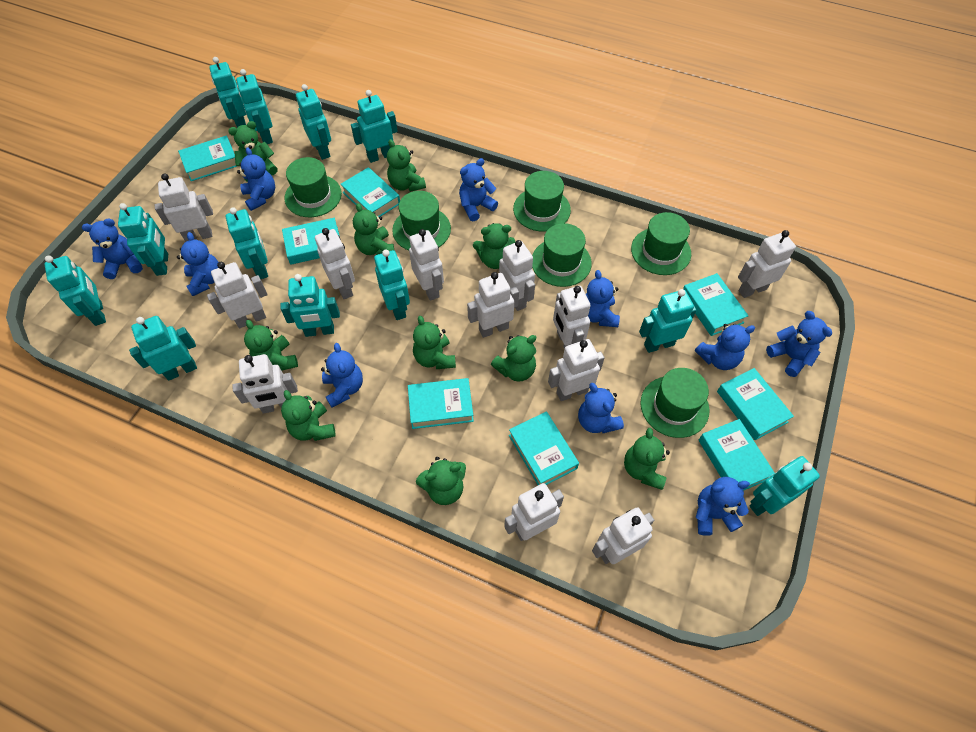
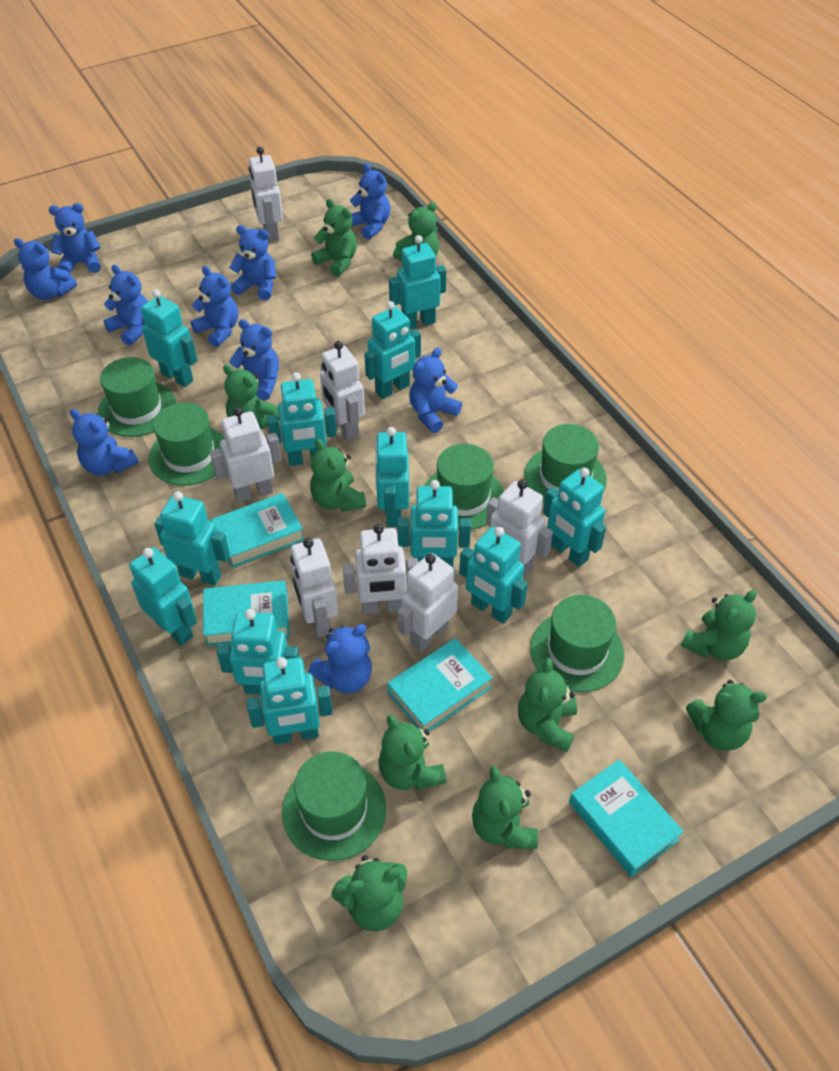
turquoise book: [178,135,237,181] [282,218,339,265] [341,167,400,217] [408,378,474,429] [509,411,579,485] [683,273,749,336] [699,419,775,491] [717,368,794,440] = 8 -> [203,580,290,646] [211,493,304,568] [388,638,492,731] [569,759,684,877] = 4
white robot: [155,173,213,242] [207,262,268,328] [232,354,298,414] [315,228,355,299] [409,229,444,301] [467,272,519,338] [499,240,535,311] [504,483,564,541] [548,339,605,401] [553,286,591,349] [592,507,654,564] [738,230,796,298] = 12 -> [210,407,282,503] [249,147,283,243] [290,538,338,638] [320,341,365,441] [343,524,418,614] [397,553,458,652] [486,479,553,577] = 7

